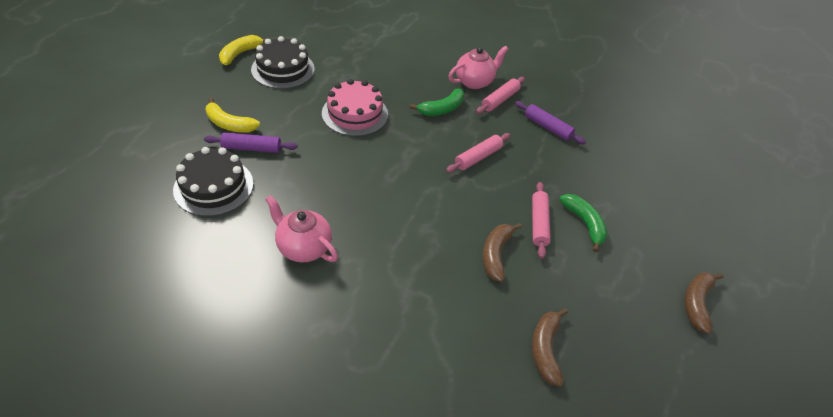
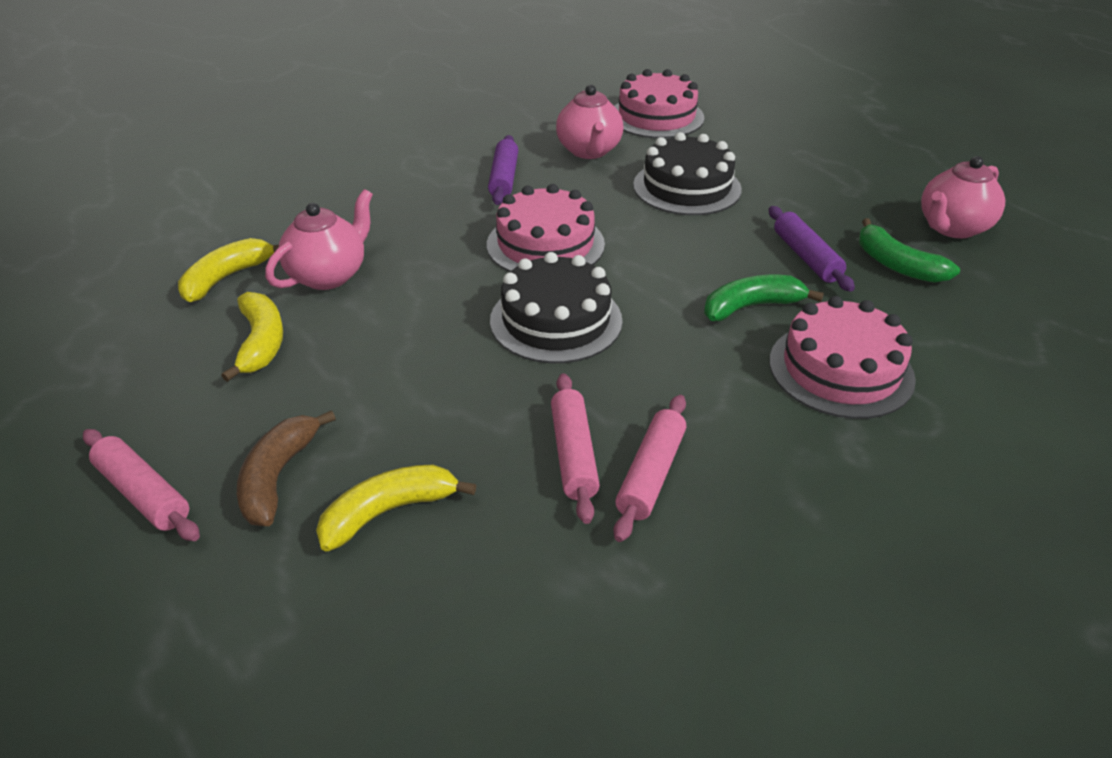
brown banana: [483,223,522,282] [532,308,568,387] [684,272,724,334] = 3 -> [237,410,336,526] = 1
pink cake: [322,79,388,136] = 1 -> [487,184,605,272] [615,69,705,138] [769,296,916,419] = 3
pink teapot: [265,195,338,262] [449,46,508,89] = 2 -> [265,189,373,290] [556,85,623,159] [921,156,1005,238] = 3
yellow banana: [206,98,260,133] [219,35,266,65] = 2 -> [178,238,279,302] [221,292,283,382] [316,465,476,551] = 3

